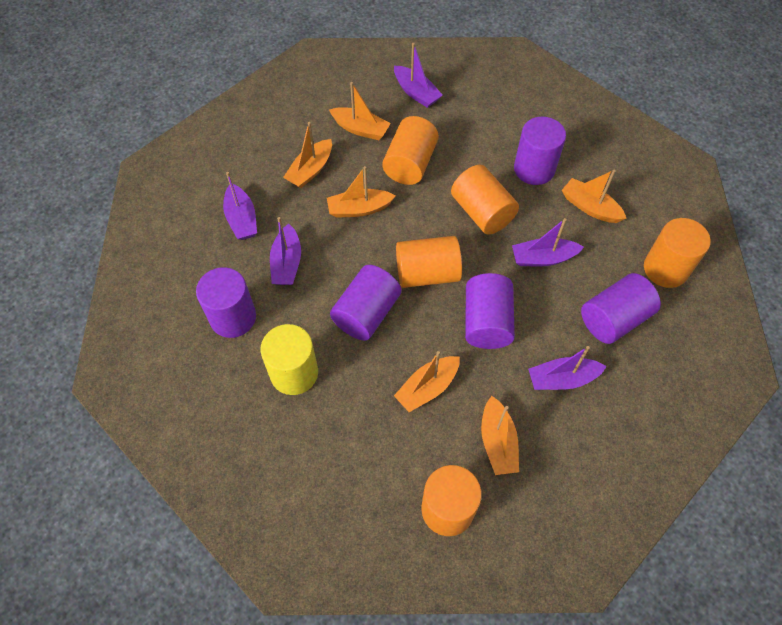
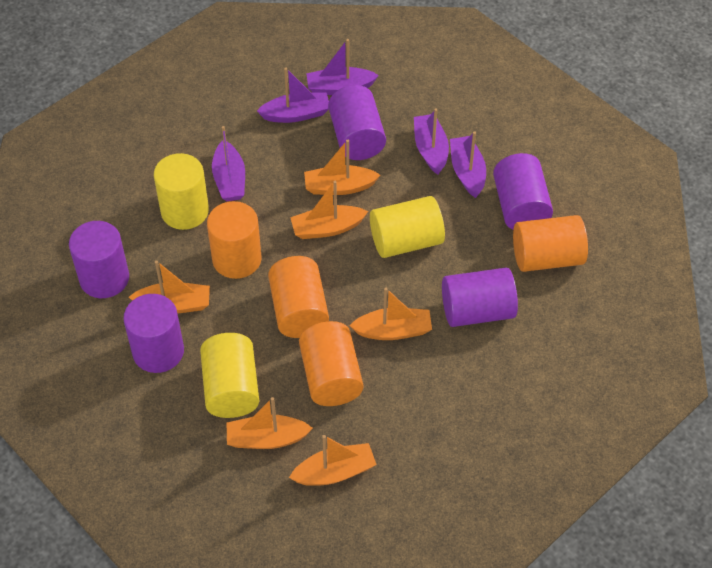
orange cylinder: [382,116,439,185] [396,236,462,288] [422,465,482,536] [451,165,519,235] [644,218,711,288] = 5 -> [207,201,262,279] [268,256,329,338] [299,321,363,406] [513,215,588,272] = 4
yellow cylinder: [260,324,318,395] = 1 -> [154,153,209,230] [200,333,259,418] [370,196,445,258] = 3

